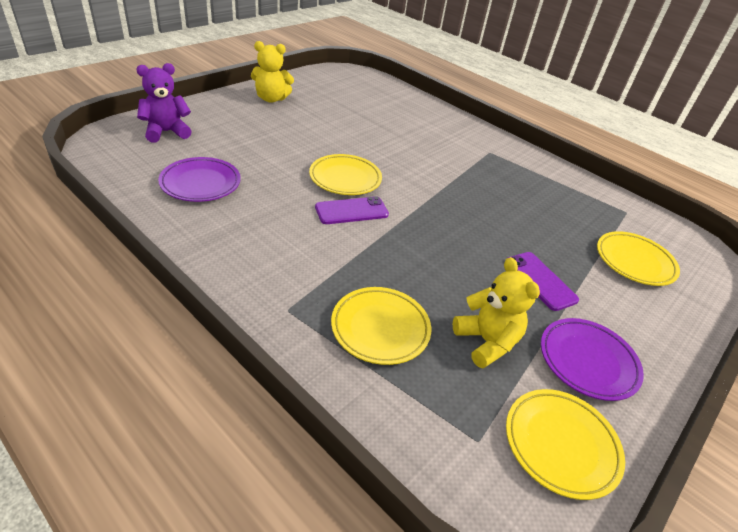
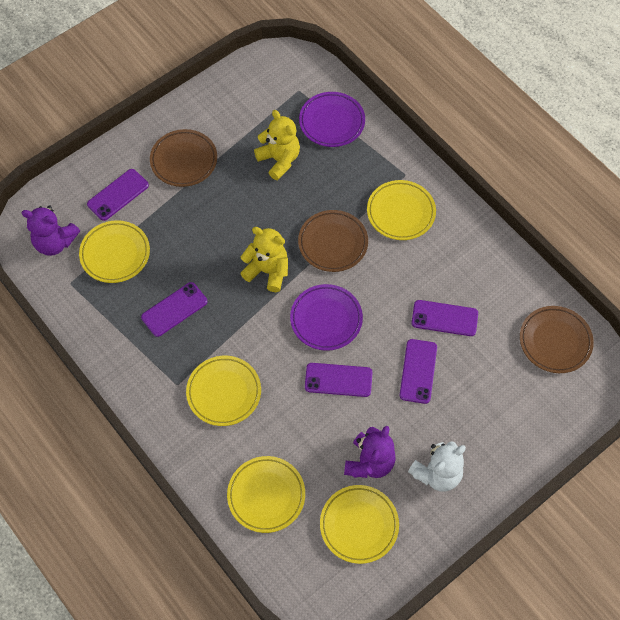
brown plate: none = 0 -> [150,129,217,187] [298,210,368,272] [520,306,594,373] = 3
purple phone: [315,196,389,224] [508,252,579,311] = 2 -> [87,169,149,221] [141,282,207,337] [305,363,372,397] [400,339,437,404] [412,300,478,336] = 5
purple teddy bear: [136,63,192,143] = 1 -> [22,205,80,256] [344,426,396,478] = 2
white teddy bear: none = 0 -> [408,441,466,492] = 1
yellow plate: [309,154,382,195] [331,287,431,365] [506,389,625,500] [597,231,680,286] = 4 -> [79,220,150,283] [186,356,261,426] [227,456,305,533] [320,485,399,564] [367,180,436,240] = 5

